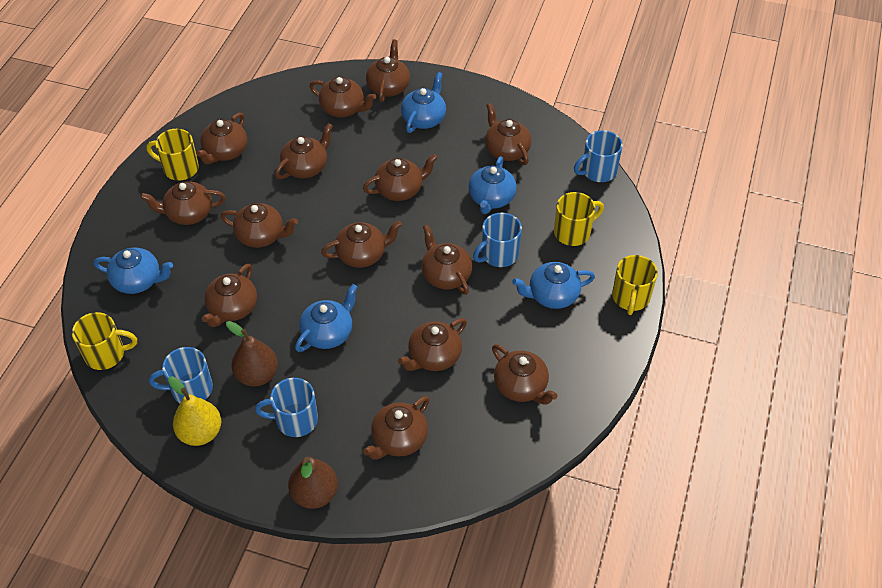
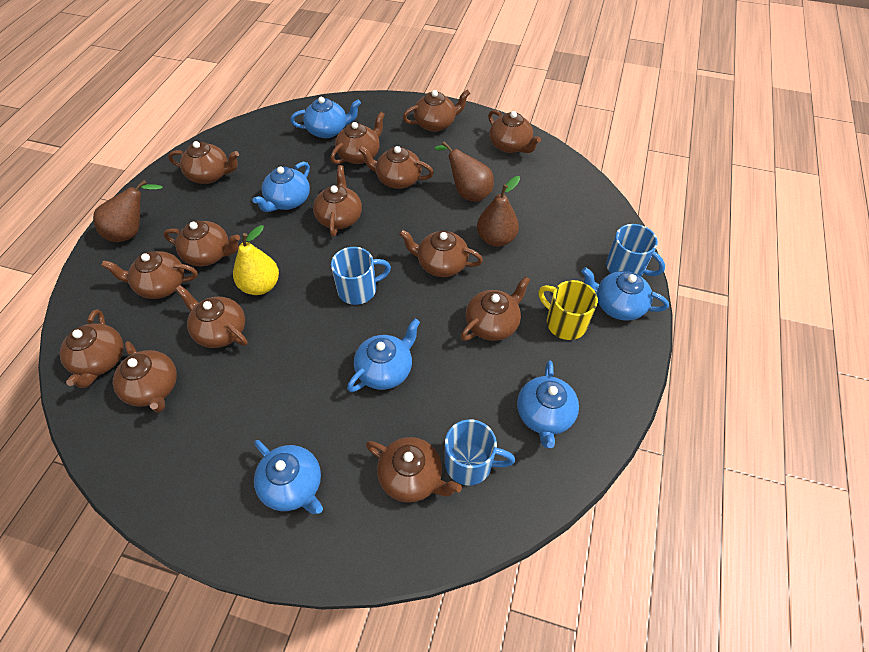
blue mug: [149,347,213,403] [255,378,318,437] [473,213,522,267] [574,130,623,182] = 4 -> [331,247,391,305] [445,419,515,486] [606,224,665,276] = 3
blue teapot: [94,247,173,294] [295,284,358,352] [401,72,446,133] [468,156,517,214] [512,262,595,309] = 5 -> [252,162,310,212] [254,440,323,514] [290,97,361,138] [347,319,420,392] [517,360,579,448] [581,267,669,321] = 6
brown pear: [226,321,278,387] [288,457,338,509] = 2 -> [93,180,163,242] [435,141,494,202] [477,176,520,247] = 3
yellow mug: [72,312,137,370] [146,129,199,181] [554,192,604,246] [612,255,658,315] = 4 -> [538,280,598,340] = 1

